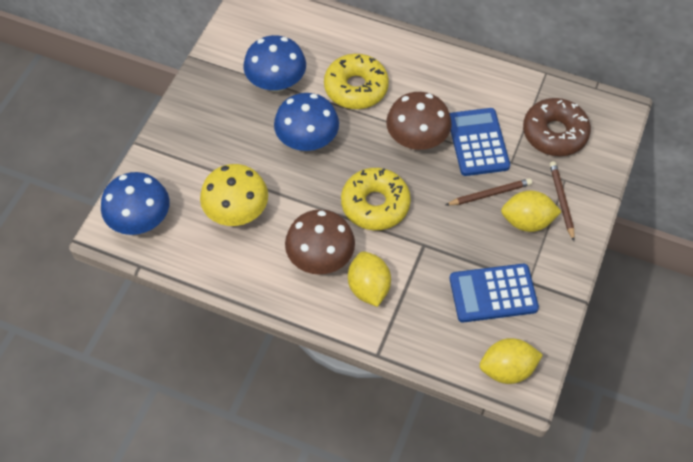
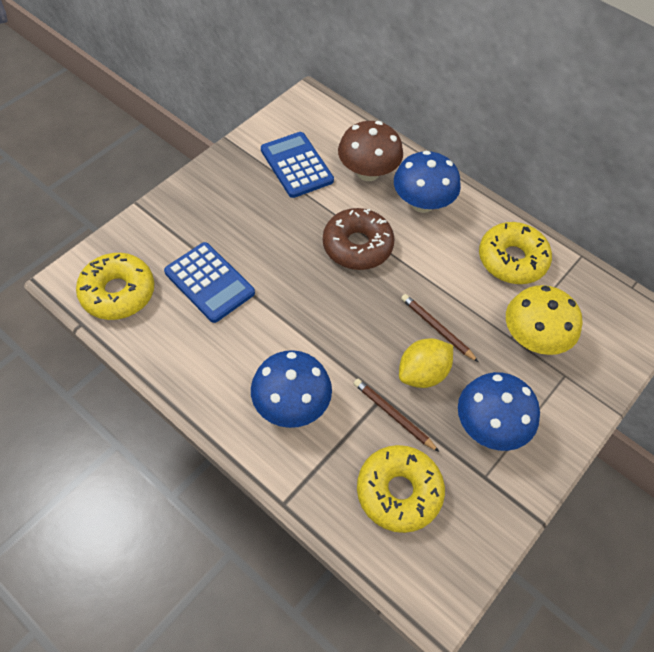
brown mushroom: [285,209,355,275] [386,92,452,150] = 2 -> [338,121,403,181] = 1
yellow donut: [324,54,389,109] [341,168,411,230] = 2 -> [76,253,154,320] [357,445,445,533] [479,222,552,284] = 3
yellow lemon: [348,251,391,307] [480,338,543,384] [501,190,562,232] = 3 -> [399,338,453,388] = 1

